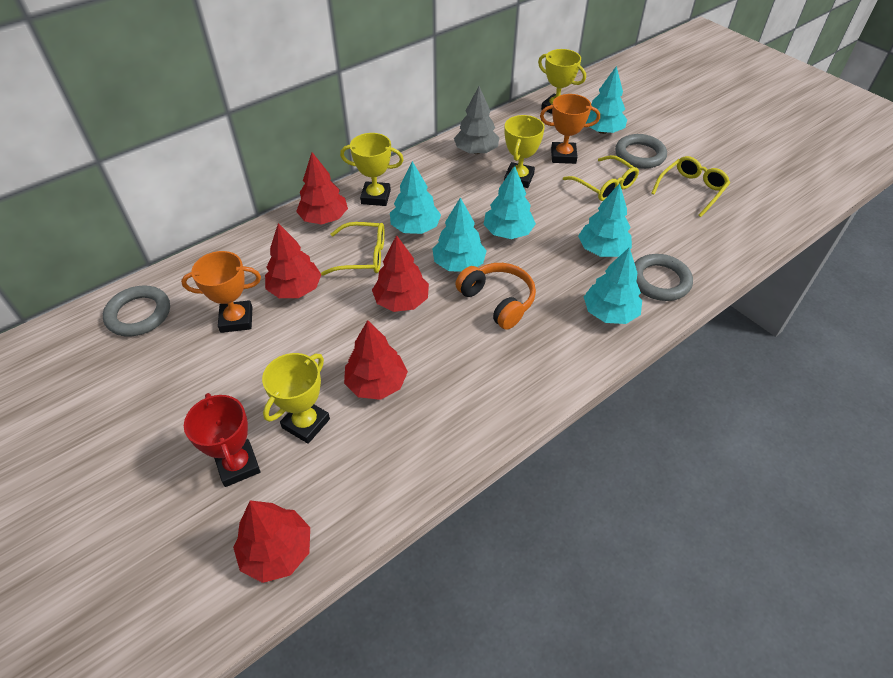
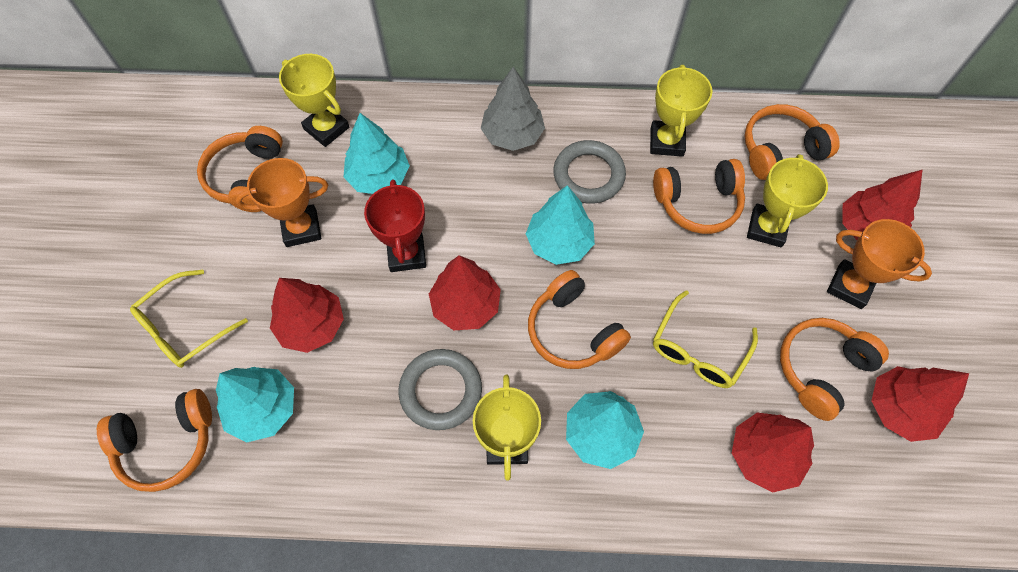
grey ring: [103,286,170,337] [615,134,667,169] [635,254,693,301] = 3 -> [398,349,482,430] [553,140,626,204] = 2
orange headphones: [455,263,536,330] = 1 -> [97,389,212,492] [197,126,283,212] [528,270,631,369] [653,159,745,234] [744,104,840,180] [780,318,889,421] = 6
turquoise tree: [390,161,441,234] [432,197,487,272] [483,166,536,239] [578,183,632,257] [584,247,642,324] [586,66,627,134] = 6 -> [216,367,294,443] [344,113,410,194] [526,185,595,265] [566,391,644,469] = 4
yellow glasses: [321,222,385,276] [563,155,639,201] [651,156,730,217] = 3 -> [130,270,248,368] [653,290,758,388] = 2

